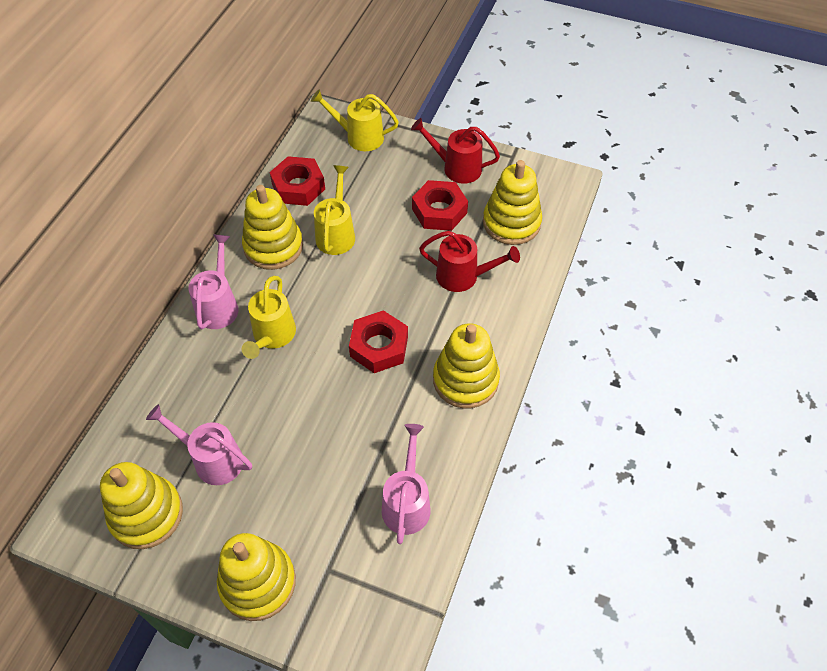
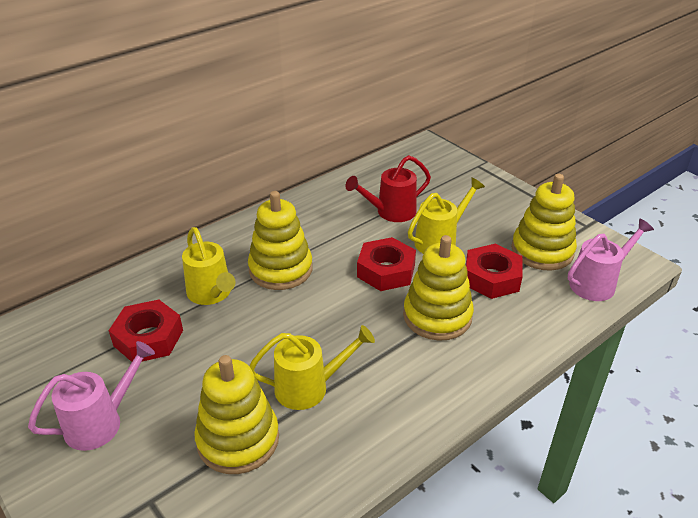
pink watering can: [146,404,252,485] [188,234,239,329] [382,424,430,544] = 3 -> [28,341,155,451] [568,218,654,301] = 2
red watering can: [411,118,500,184] [419,231,520,292] = 2 -> [346,155,431,222] = 1
yellow stacking toy: [100,462,183,549] [217,533,296,621] [242,185,303,270] [433,323,500,408] [483,160,542,245] = 5 -> [194,355,279,474] [248,191,312,290] [403,235,474,341] [511,174,577,270] = 4

